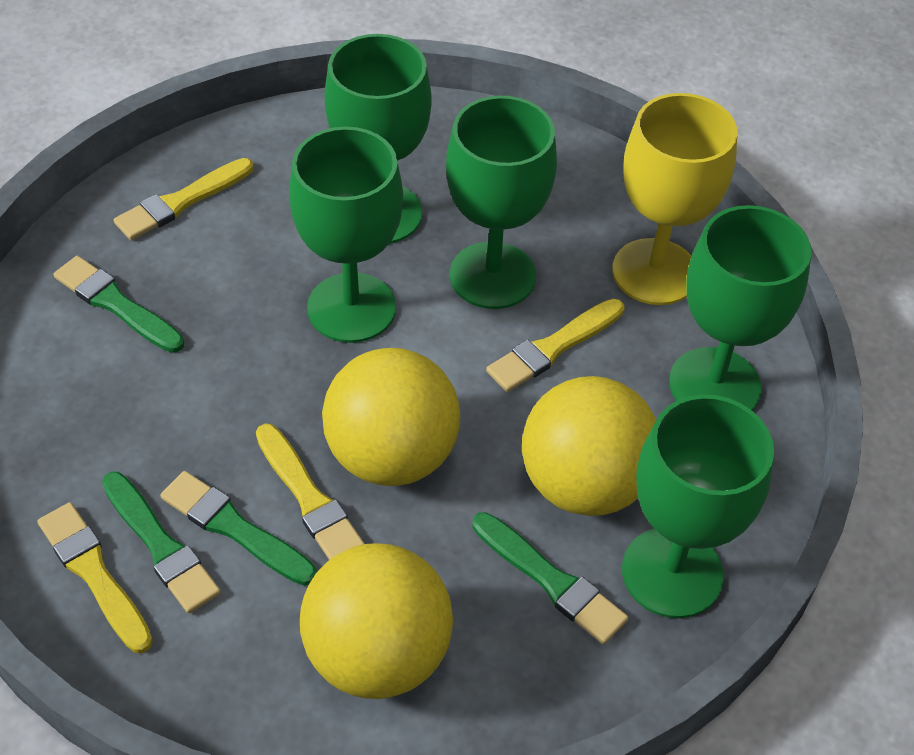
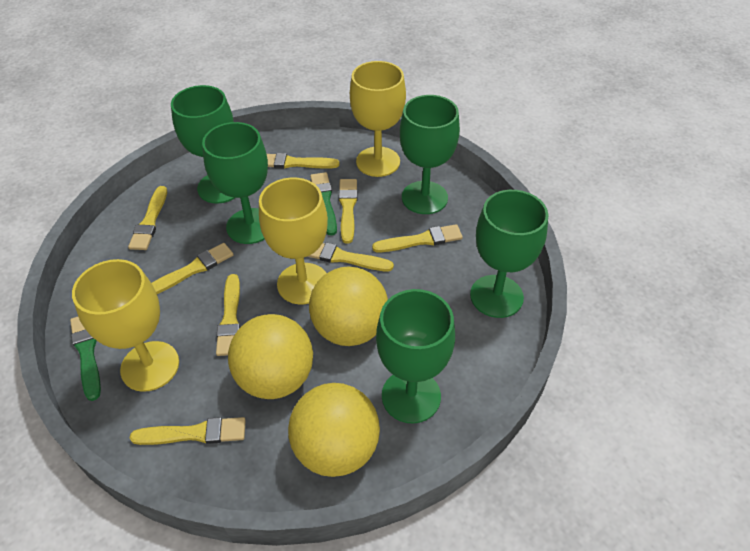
green brush: [53,256,184,353] [102,472,221,614] [160,471,317,586] [472,512,628,644] = 4 -> [70,317,101,401] [310,172,337,236] = 2
yellow brush: [37,502,153,653] [114,158,254,240] [256,424,365,560] [486,299,624,392] = 4 -> [128,186,167,250] [129,417,246,445] [152,243,234,294] [216,274,240,356] [267,153,340,168] [307,243,394,271] [339,179,358,244] [372,224,463,252] = 8
yellow goblet: [612,93,738,305] = 1 -> [72,259,179,392] [259,178,328,304] [350,61,406,177] = 3

